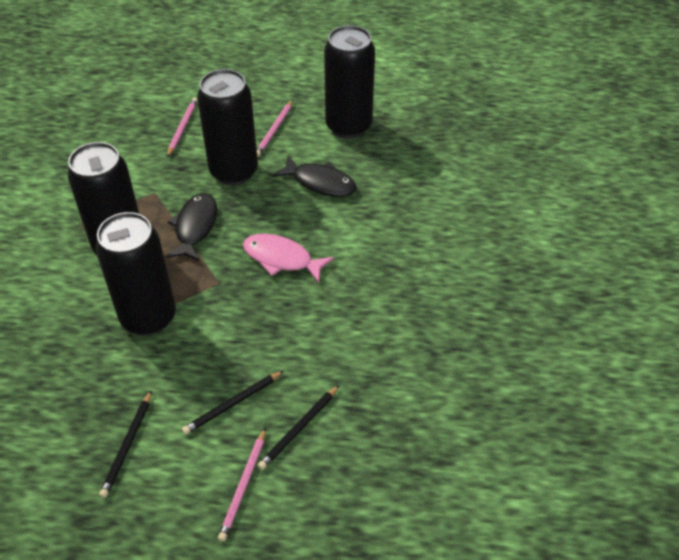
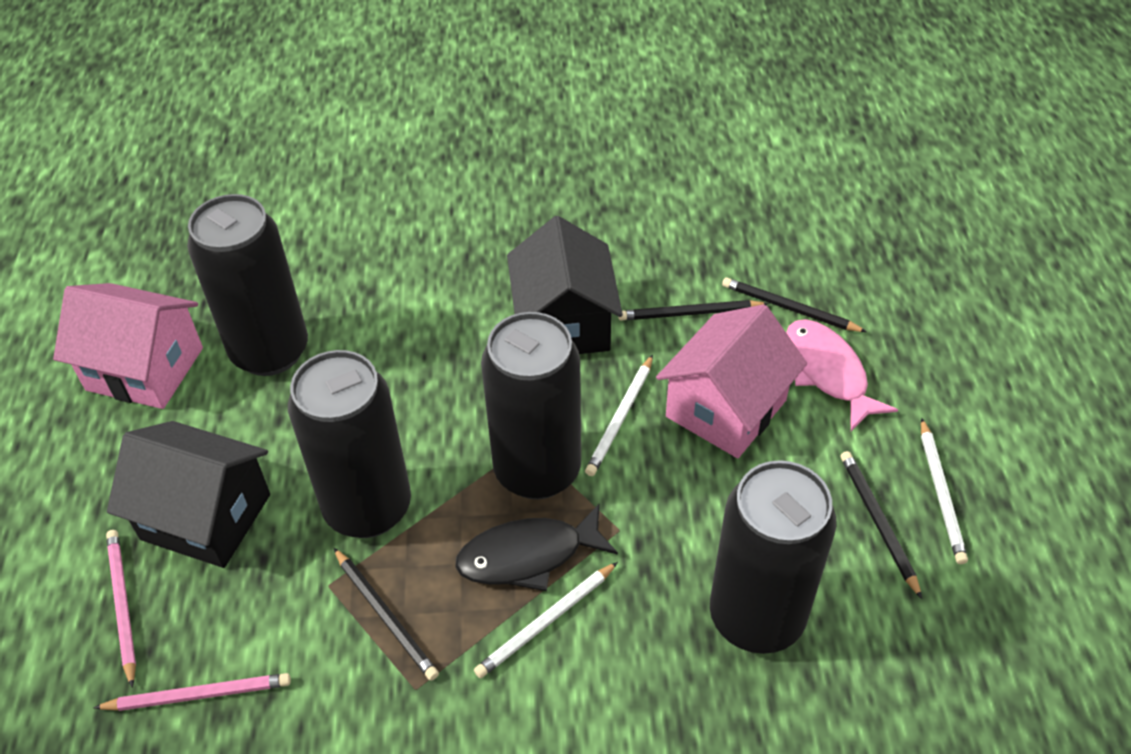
black fish: [165,193,217,262] [273,155,357,197] = 2 -> [455,504,618,591] = 1
black house: none = 0 -> [107,421,270,568] [507,216,623,354] = 2
black pencil: [99,390,152,498] [182,371,284,435] [258,385,339,470] = 3 -> [334,548,439,681] [618,300,769,320] [722,277,867,332] [841,451,922,599] = 4
pink house: none = 0 -> [53,283,203,409] [656,304,807,458] = 2
pink pencil: [167,98,198,157] [218,428,266,541] [257,100,293,157] = 3 -> [93,673,291,711] [106,530,136,688] = 2
white pencil: none = 0 -> [474,562,618,678] [585,355,653,476] [921,418,968,564] = 3

